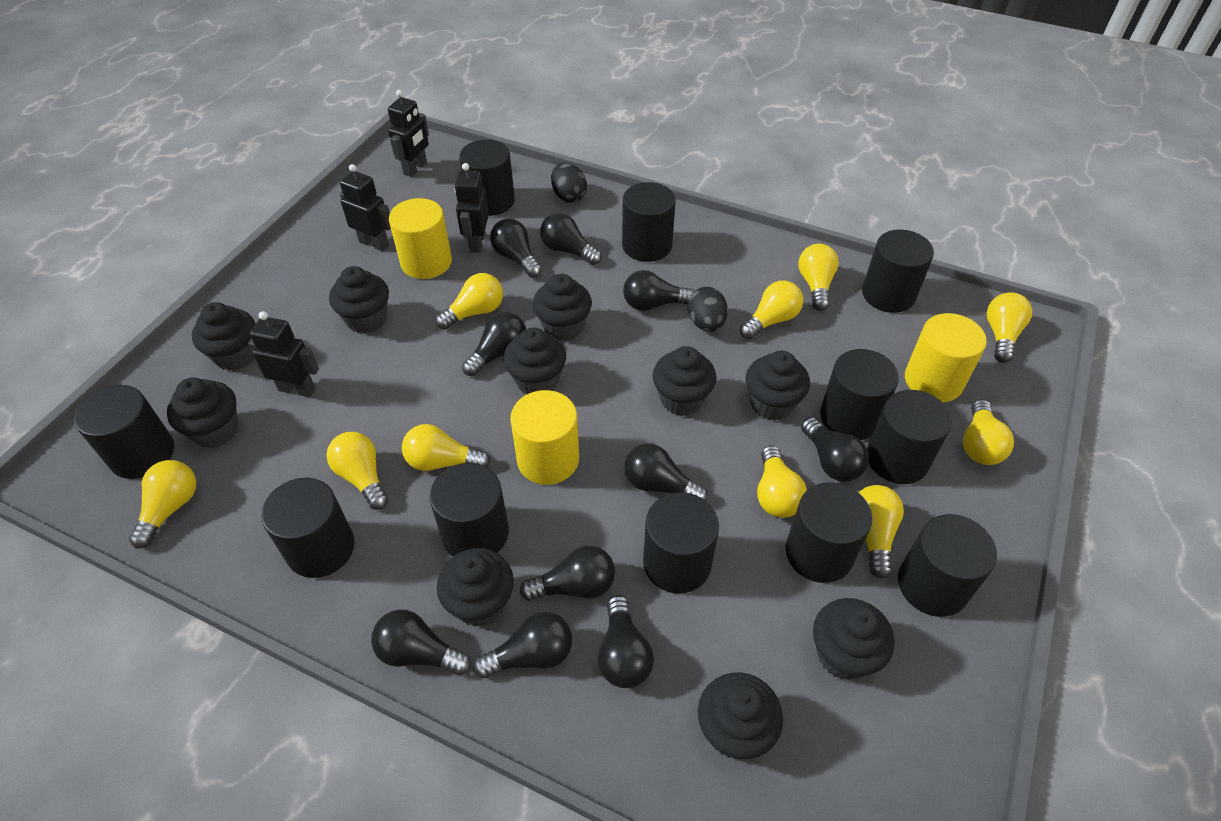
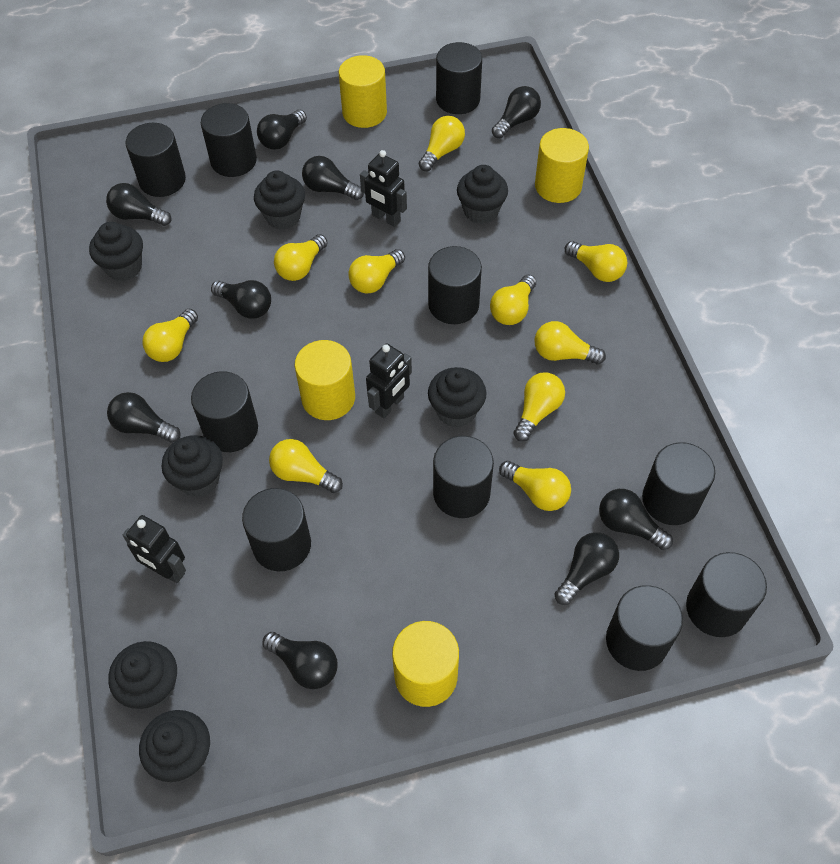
black cupcake: [167,377,238,448] [192,302,255,371] [329,266,389,334] [437,548,514,627] [504,328,566,394] [533,274,592,341] [653,346,717,416] [698,672,783,759] [746,351,810,421] [813,598,894,680] = 10 -> [89,222,143,281] [108,641,177,709] [139,710,210,782] [162,435,223,497] [254,170,305,230] [428,367,487,428] [457,165,508,224] = 7
black cylinder: [74,385,174,479] [261,478,355,578] [430,463,509,556] [459,140,515,216] [622,182,676,262] [643,492,719,594] [786,482,872,583] [820,349,899,440] [862,230,934,313] [867,390,952,484] [898,514,997,617] = 11 -> [126,123,186,197] [191,371,258,452] [201,103,257,177] [242,488,311,571] [428,246,482,324] [433,436,494,518] [436,42,482,114] [606,585,683,671] [642,442,715,525] [686,552,767,637] = 10
black egg: [551,162,587,203] [688,287,728,332] = 2 -> none = 0
black light bulb: [371,609,471,675] [462,312,526,376] [473,612,572,678] [490,219,542,278] [520,545,615,601] [540,213,602,265] [598,595,654,688] [623,270,694,311] [624,443,708,501] [801,417,869,482] = 10 -> [106,183,171,226] [107,392,181,443] [211,280,271,319] [257,109,307,150] [262,632,337,689] [302,156,364,200] [492,86,541,138] [554,532,619,605] [599,489,673,550] = 9
black robot: [248,311,319,397] [340,164,391,251] [388,90,429,177] [454,163,489,253] = 4 -> [123,515,186,583] [360,150,407,227] [366,343,412,418] = 3
yellow cylinder: [389,198,452,279] [510,390,579,485] [905,313,987,402] = 3 -> [295,340,355,420] [339,55,387,128] [392,621,459,707] [535,128,589,203] = 4

